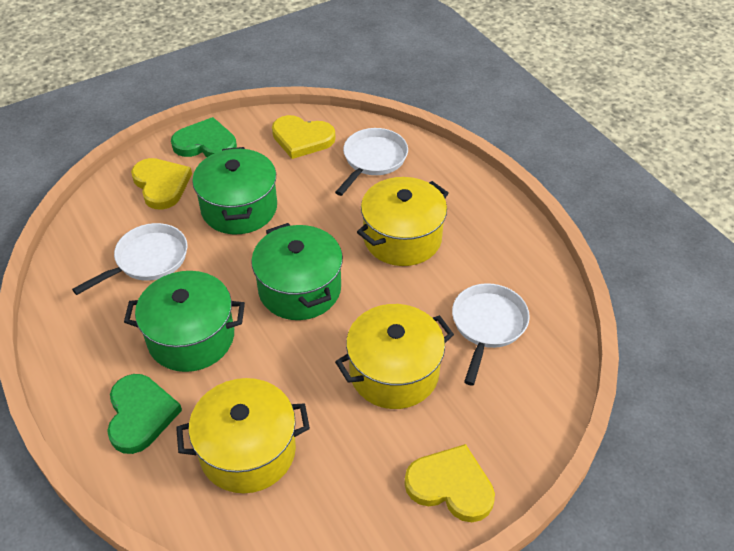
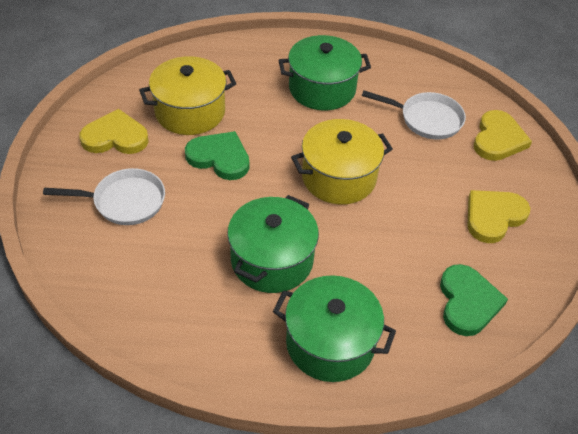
white pan: [72,223,187,295] [335,128,408,196] [452,283,530,386] = 3 -> [43,168,165,225] [362,90,466,140] = 2
yellow pot: [176,378,310,493] [335,304,454,409] [357,177,449,266] = 3 -> [139,56,236,135] [291,119,393,205] = 2

